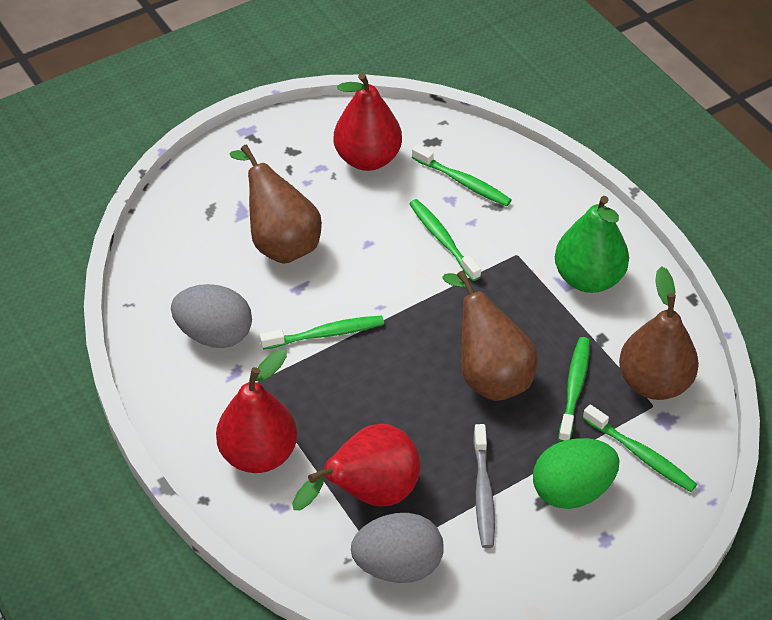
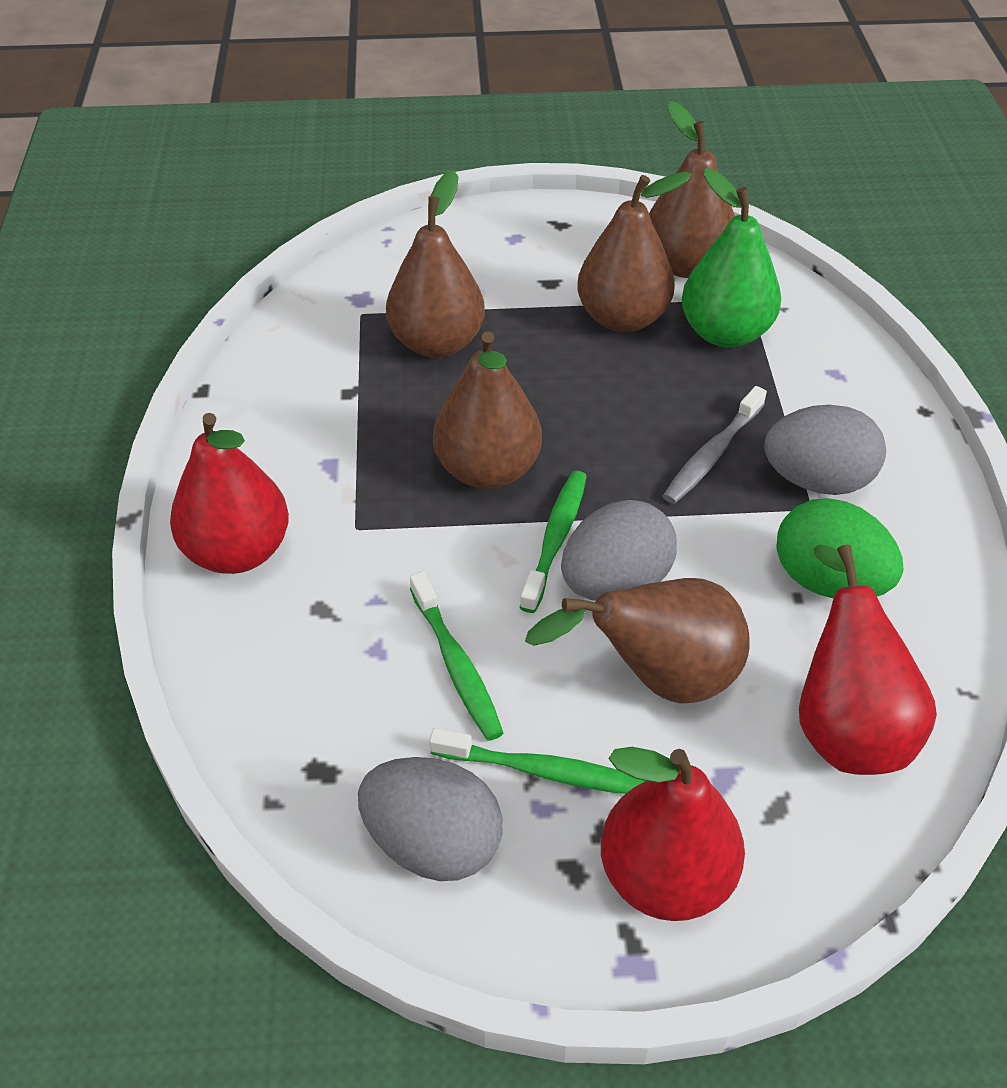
brown pear: [230,145,322,264] [442,270,538,401] [619,266,699,400] = 3 -> [386,170,485,358] [433,331,542,489] [525,578,750,704] [577,172,692,332] [649,101,735,278] = 5
green toothbrush: [260,316,384,350] [409,199,481,281] [412,144,512,206] [558,337,590,442] [583,404,697,492] = 5 -> [410,572,503,741] [429,728,645,794] [519,471,587,613] = 3
grey egg: [171,284,252,348] [351,513,444,583] = 2 -> [358,757,503,881] [561,500,677,601] [764,405,886,495] = 3

